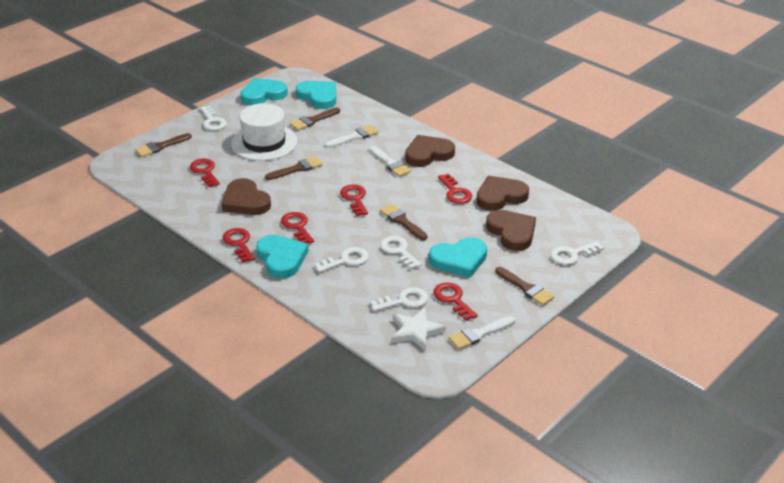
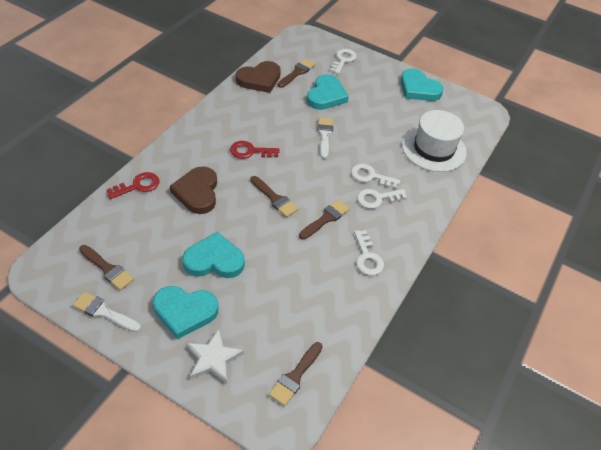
brown heart: [222,178,271,215] [405,135,455,167] [476,176,529,211] [486,210,536,251] = 4 -> [170,166,217,214] [236,61,281,93] = 2
red key: [190,159,220,187] [223,228,255,263] [281,212,314,244] [340,184,368,216] [433,282,478,321] [438,174,472,204] = 6 -> [107,172,159,199] [230,141,280,159] = 2
white brush: [325,125,379,148] [370,146,411,177] [449,316,515,350] = 3 -> [73,291,141,332] [318,117,333,159] = 2
white key: [200,106,227,131] [314,247,369,273] [370,287,428,312] [380,236,422,269] [551,241,604,265] = 5 -> [330,49,357,74] [351,163,400,189] [354,230,384,276] [357,189,407,209] = 4

